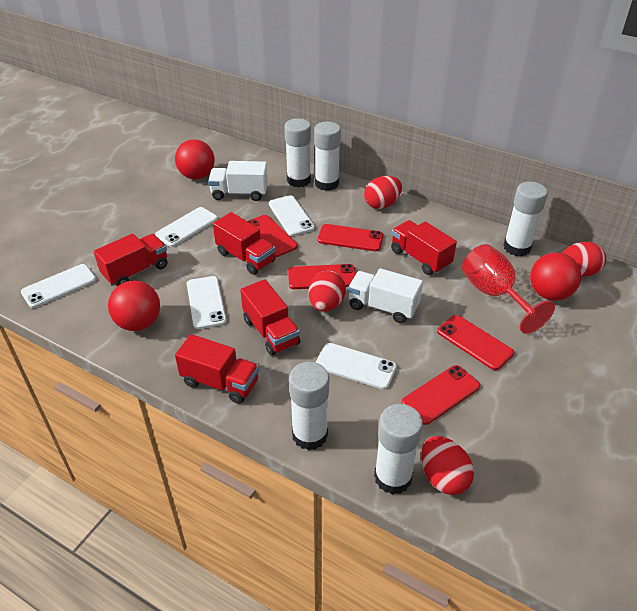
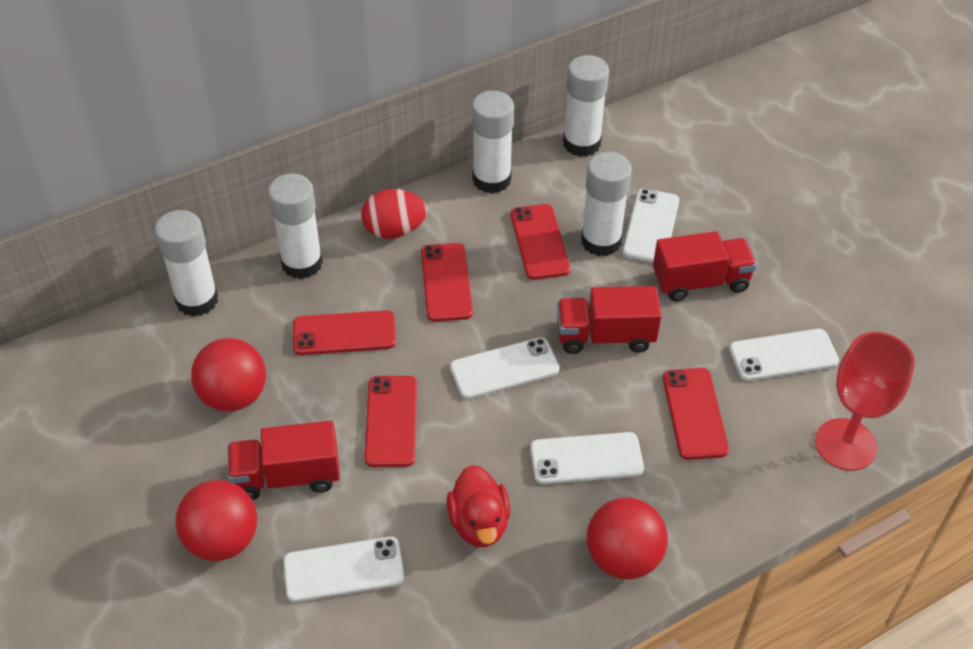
red duck: none = 0 -> [446,465,510,547] = 1
red egg: [308,270,346,312] [364,176,402,209] [421,436,474,495] [562,242,606,276] = 4 -> [361,189,427,239] = 1
red truck: [94,234,168,286] [175,334,259,404] [213,212,276,275] [240,279,300,356] [391,220,457,275] = 5 -> [227,421,340,500] [557,286,661,354] [653,231,757,301] = 3
white truck: [208,161,268,201] [348,268,423,323] = 2 -> none = 0

